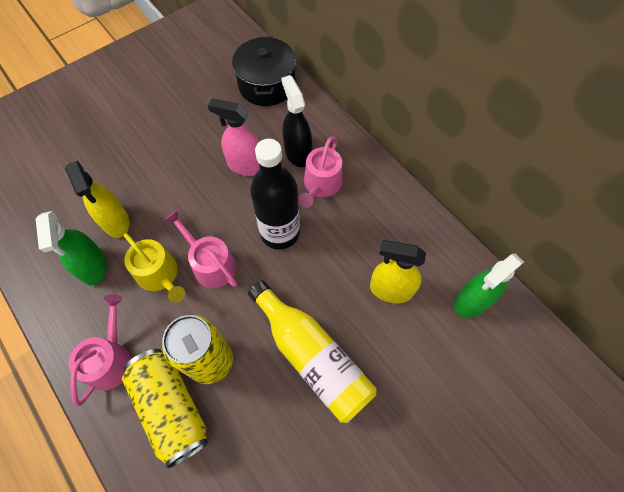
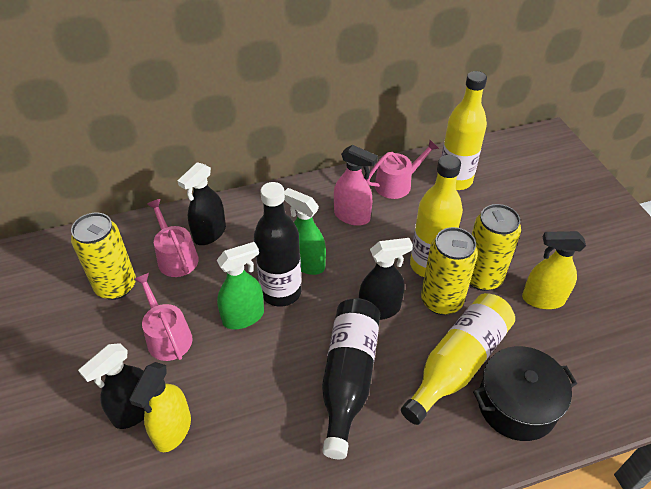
black bottle: [250,139,300,249] = 1 -> [254,182,301,307] [322,298,380,459] = 2
black spray bottle: [282,75,312,167] = 1 -> [78,343,145,429] [177,162,226,245] [359,238,413,320] = 3
yellow bottle: [248,280,377,423] = 1 -> [401,293,515,425] [410,155,463,277] [441,71,487,190] = 3
yellow can: [122,349,209,468] [162,315,233,384] = 2 -> [71,213,136,300] [421,227,478,315] [470,204,521,291] = 3
yellow watering can: [123,233,185,303] = 1 -> none = 0

